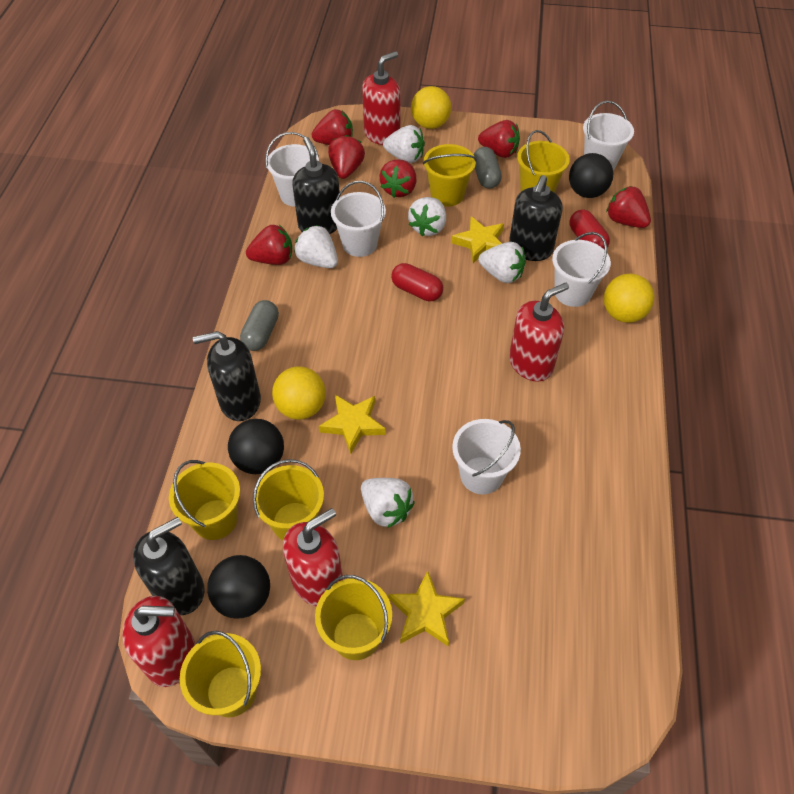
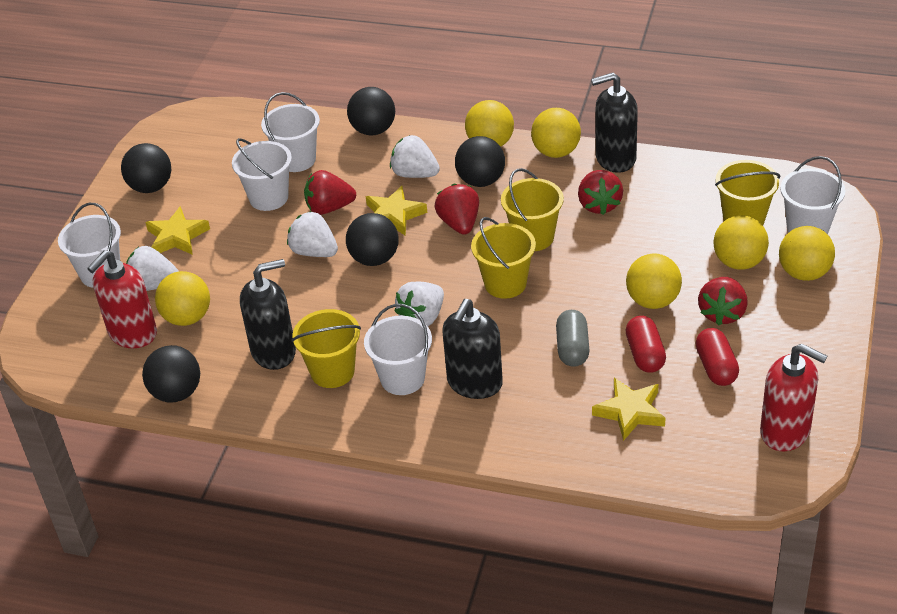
black ball: [207,555,270,619] [228,419,284,474] [569,153,613,198] = 3 -> [121,143,172,193] [142,345,200,403] [346,213,398,266] [347,87,395,136] [455,136,505,187] = 5
black soap dispenser: [133,517,205,615] [193,331,261,421] [292,137,340,234] [509,175,563,261] = 4 -> [240,259,296,370] [443,299,503,399] [591,73,638,173] = 3
grey capsule: [240,300,279,351] [474,147,502,189] = 2 -> [556,310,589,367] = 1
red soap dispenser: [122,596,195,687] [283,508,343,606] [362,51,400,145] [509,283,569,382] = 4 -> [87,250,157,348] [760,344,827,451] = 2
red strawberry: [246,225,292,265] [312,109,353,145] [328,135,365,179] [380,159,416,198] [478,120,520,158] [606,186,651,228] = 6 -> [304,170,356,215] [434,184,479,235] [578,170,623,215] [698,277,748,325] = 4
white strawberry: [294,225,338,268] [361,478,415,528] [383,125,425,163] [408,197,446,236] [479,242,526,283] = 5 -> [126,246,179,291] [287,211,338,257] [390,135,440,178] [394,282,444,326] = 4
yellow ball: [272,367,326,420] [411,86,451,129] [604,274,654,323] = 3 -> [155,271,210,326] [465,100,514,147] [531,108,581,158] [626,254,682,309] [713,215,769,270] [779,226,835,281] = 6
yellow bucket: [169,460,240,540] [180,631,261,717] [253,459,324,541] [315,575,392,660] [423,144,477,206] [517,130,570,193] = 6 -> [291,309,361,388] [471,217,536,299] [501,168,564,251] [715,160,781,225] = 4

